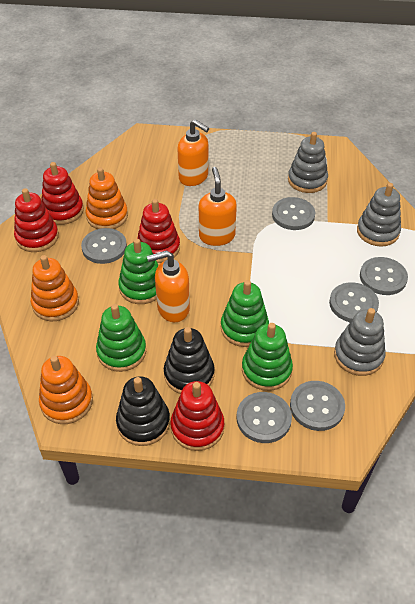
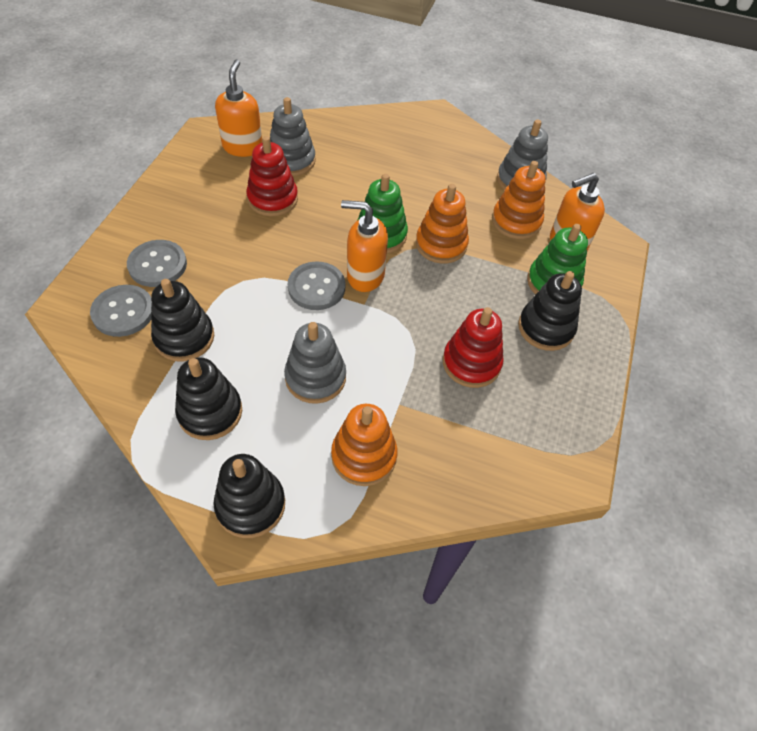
black stacking toy: [116,376,170,446] [164,327,215,394] = 2 -> [151,279,214,362] [175,357,242,440] [213,454,285,538] [518,271,582,351] = 4
green stacking toy: [96,304,146,372] [118,239,158,304] [221,280,269,347] [242,323,293,391] = 4 -> [358,174,408,253] [527,224,588,295] = 2
grey button: [81,228,127,264] [236,392,292,443] [272,197,315,230] [290,381,345,431] [329,283,379,322] [360,257,408,295] = 6 -> [90,285,152,337] [127,240,187,287] [288,261,345,310] = 3
red stacking toy: [14,188,59,252] [41,162,84,225] [137,199,180,263] [170,381,224,451] = 4 -> [246,136,298,216] [443,307,504,388] = 2

